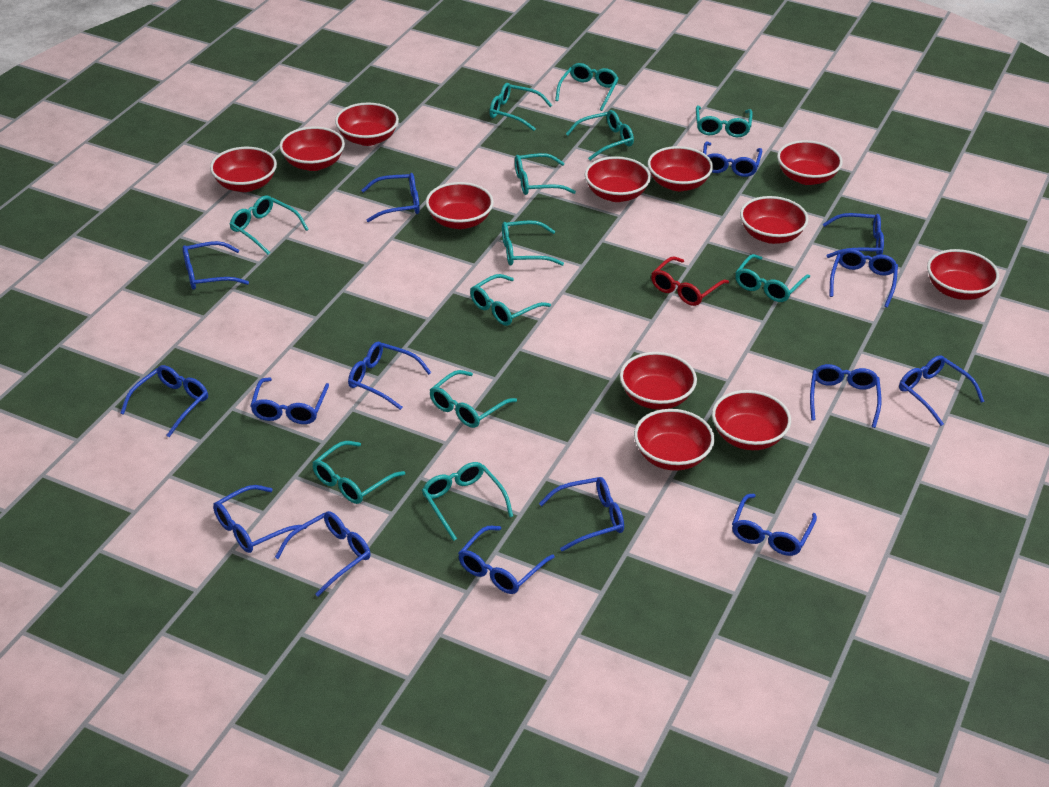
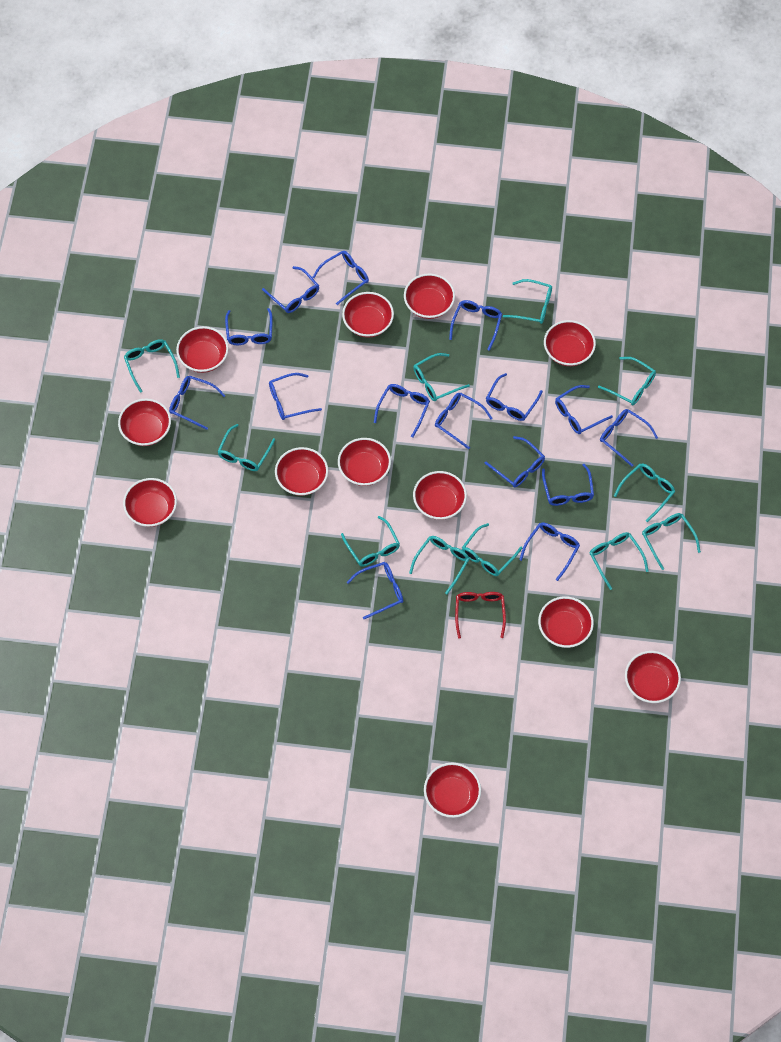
turquoise glasses: [230,195,309,255] [313,441,405,504] [422,462,513,541] [430,370,517,428] [470,274,551,326] [489,83,552,131] [502,221,564,266] [515,153,576,195] [555,63,619,111] [566,110,634,160] [696,106,753,137] [735,254,810,302] = 12 -> [124,339,180,393] [217,424,275,471] [341,516,400,567] [409,536,470,594] [413,353,470,401] [462,523,522,576] [503,279,552,324] [590,532,649,590] [598,357,656,405] [614,463,675,522] [642,513,701,570] = 11

